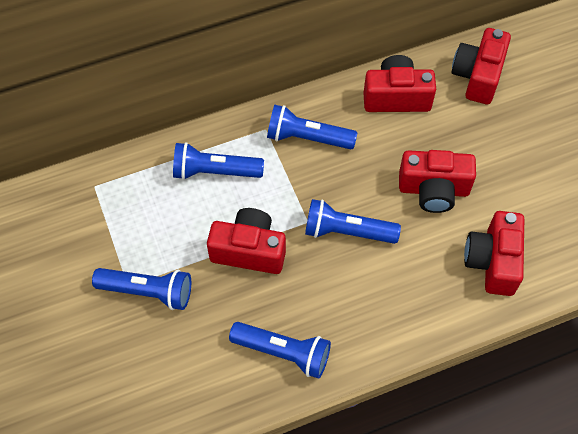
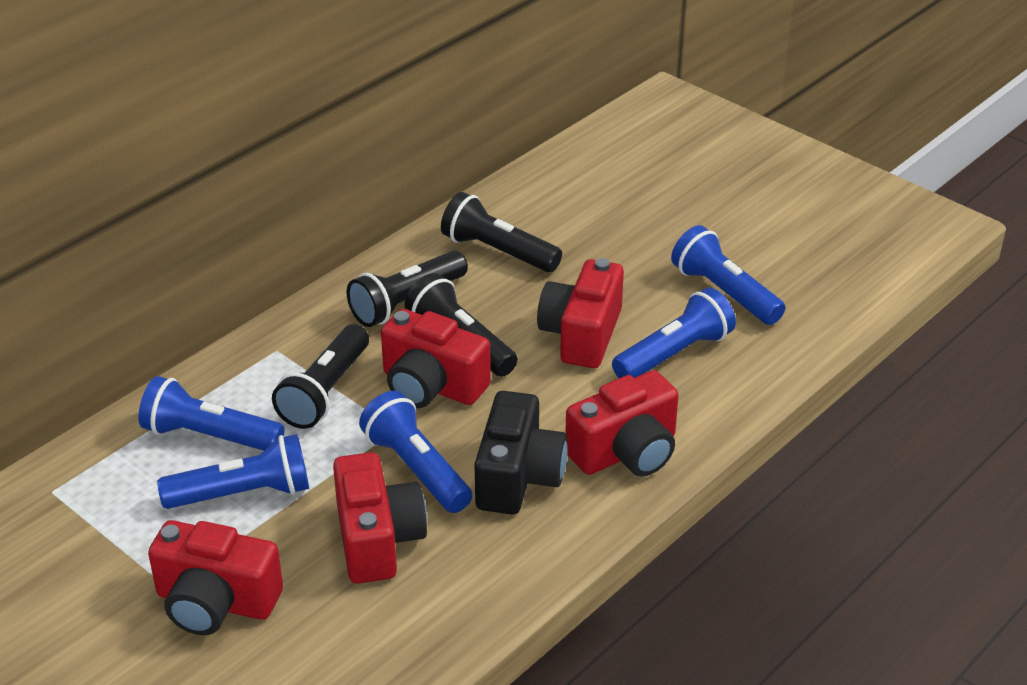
black camera: none = 0 -> [475,391,567,514] = 1
black flashlight: none = 0 -> [272,324,369,429] [347,251,468,327] [405,273,518,377] [441,192,562,272] = 4

